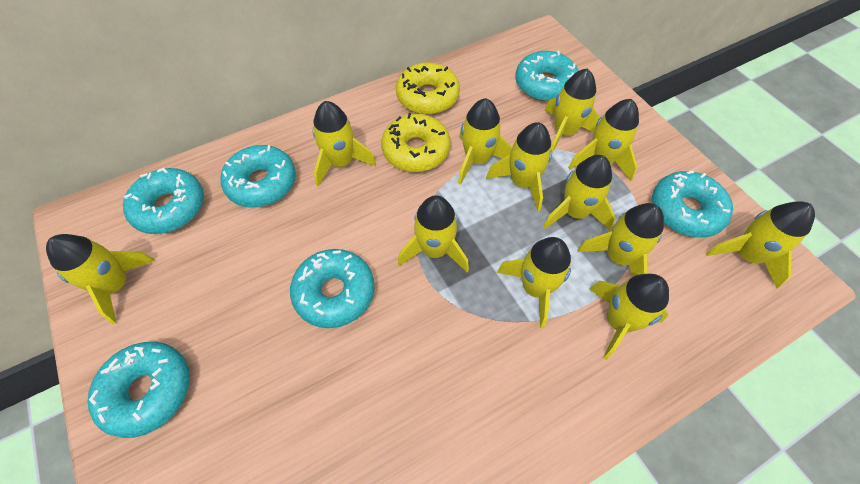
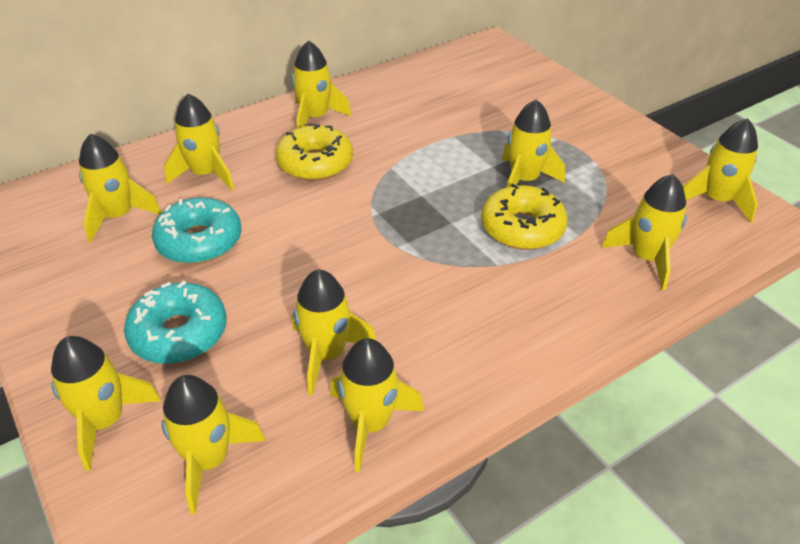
turquoise donut: [87,342,189,438] [123,168,204,234] [220,145,296,208] [290,249,374,328] [515,51,578,101] [652,171,733,238] = 6 -> [124,281,227,364] [152,197,241,264] = 2
yellow rocket: [46,234,155,324] [313,101,376,187] [398,195,469,272] [458,98,512,185] [486,122,552,212] [497,237,571,328] [543,155,615,231] [544,69,600,153] [568,99,639,181] [577,203,664,277] [589,274,669,360] [706,201,815,288] = 12 -> [51,336,161,471] [79,134,162,242] [161,375,266,514] [164,94,234,190] [292,40,352,128] [292,269,376,396] [330,338,424,473] [502,99,565,187] [601,174,687,290] [683,118,758,223] = 10

